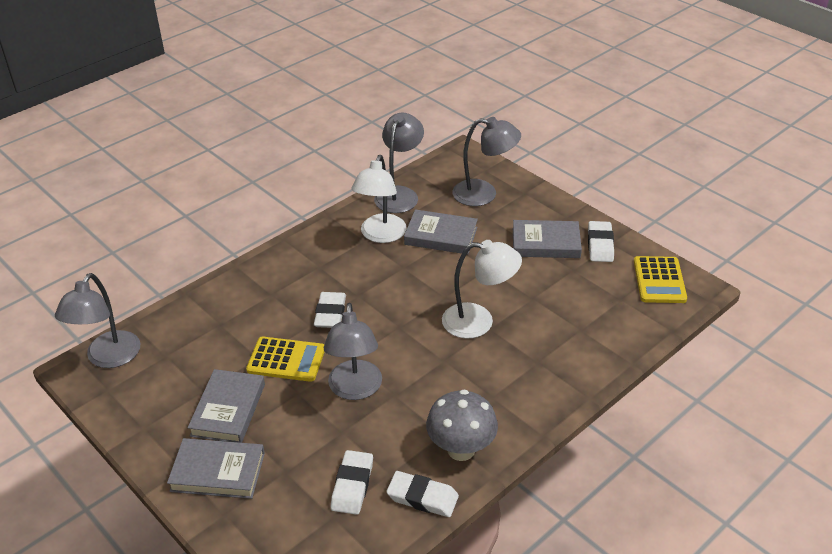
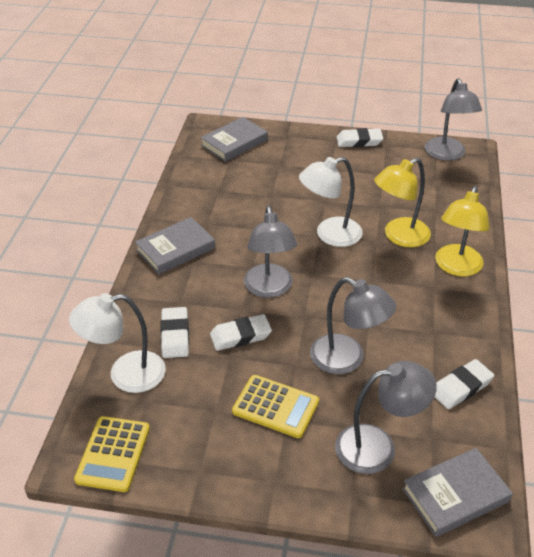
grey book: [167,438,265,499] [188,369,265,443] [404,209,478,255] [513,220,582,258] = 4 -> [135,217,215,274] [200,117,268,162] [402,448,513,537] = 3
grey mushroom: [426,389,498,461] = 1 -> none = 0
yellow lamp: none = 0 -> [374,158,431,247] [435,186,490,276] = 2

